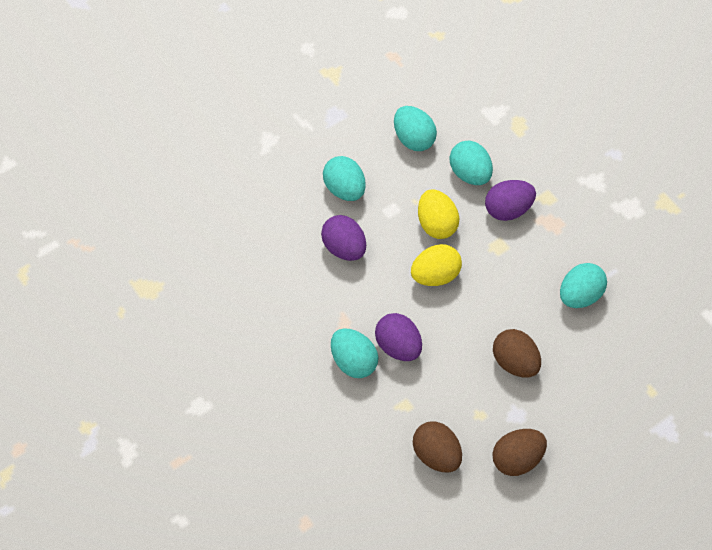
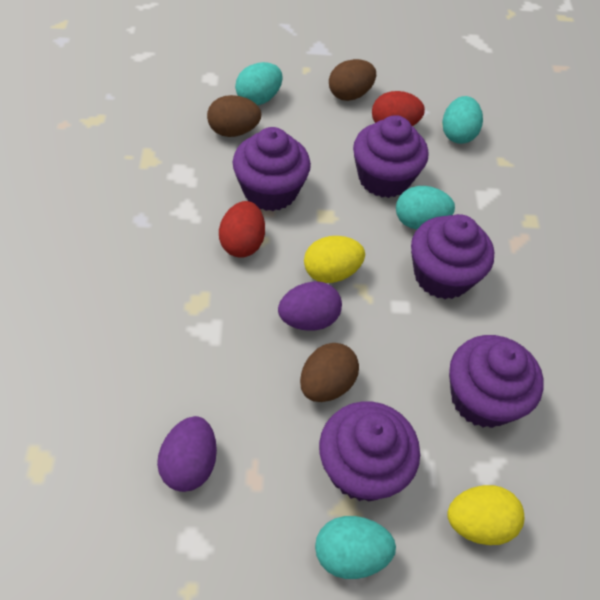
purple cupcake: none = 0 -> [233,127,311,211] [319,401,420,501] [353,115,428,198] [411,214,494,299] [449,335,544,428] = 5
purple egg: [321,215,366,261] [375,313,422,361] [485,180,536,221] = 3 -> [157,416,217,492] [278,281,342,330] = 2
red egg: none = 0 -> [219,201,265,258] [372,91,425,126] = 2
turquoise egg: [323,156,366,201] [331,328,378,378] [394,106,437,151] [450,140,493,185] [560,263,607,308] = 5 -> [235,62,283,105] [315,516,396,579] [396,186,455,229] [442,96,483,144] = 4

